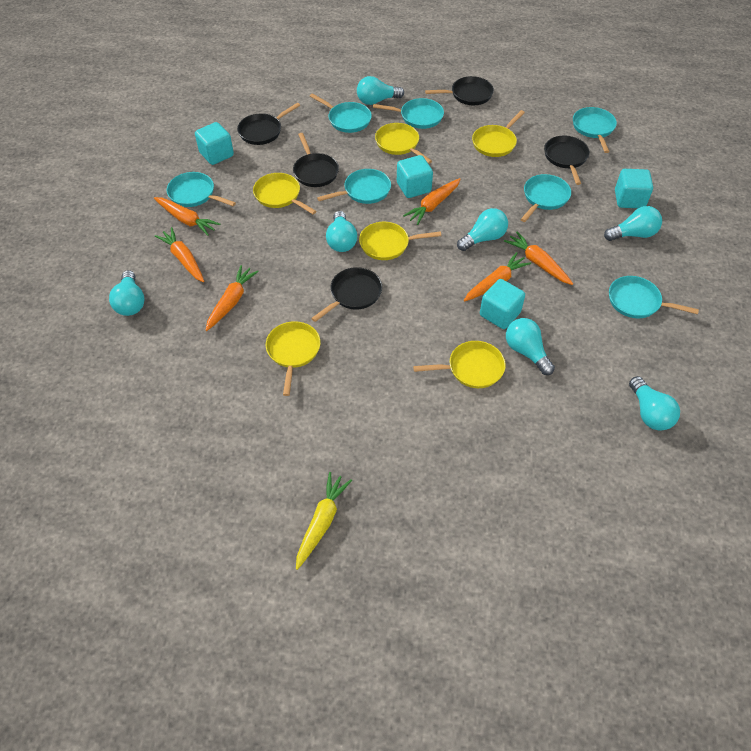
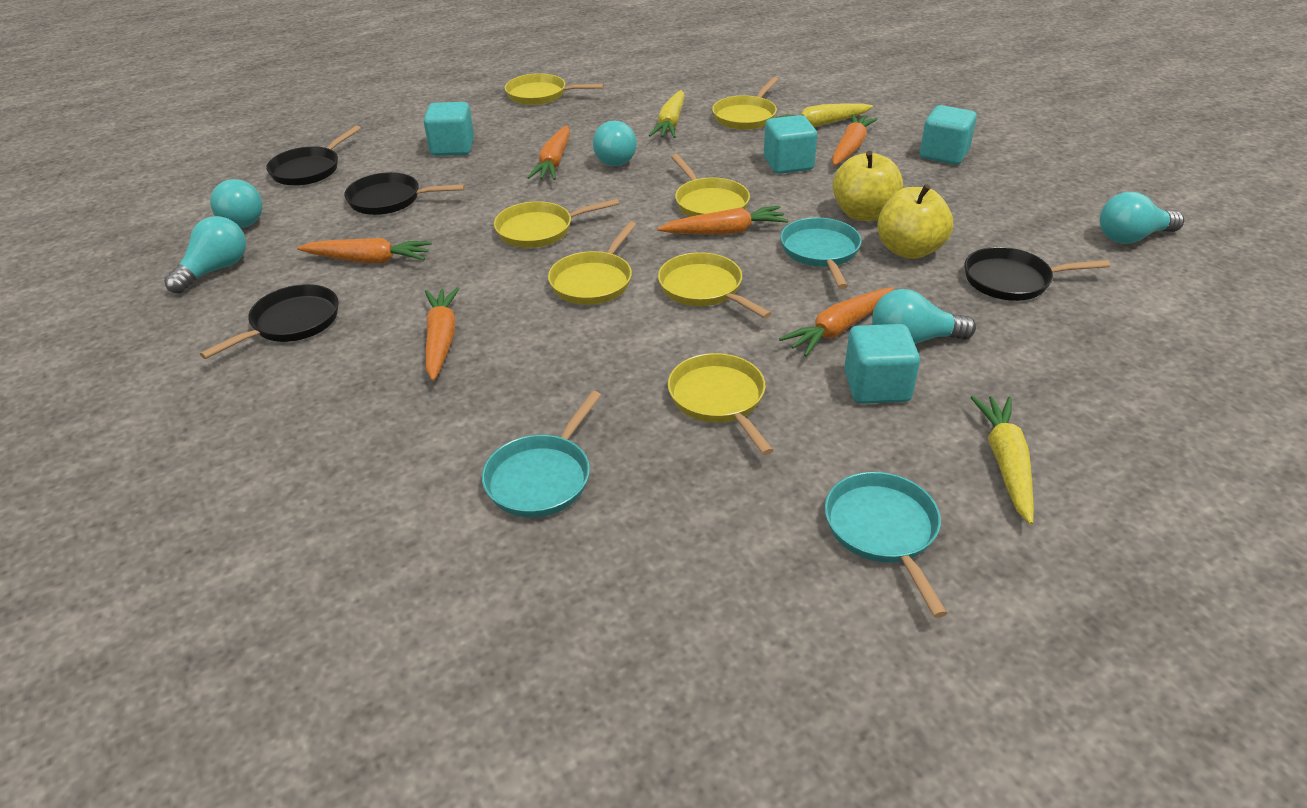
black pan: [237,103,300,145] [293,133,339,187] [311,267,382,322] [425,76,494,105] [544,136,590,185] = 5 -> [200,284,339,359] [266,125,361,186] [344,172,465,215] [965,247,1110,301] = 4
turquoise light bulb: [109,270,145,316] [326,211,357,252] [357,76,404,105] [457,208,508,251] [506,318,555,375] [604,206,662,241] [629,376,680,431] = 7 -> [164,216,246,294] [210,179,262,228] [593,121,637,166] [872,289,976,344] [1099,192,1184,244] = 5
turquoise pan: [167,172,236,207] [310,93,372,133] [317,169,391,204] [373,98,444,129] [521,174,571,222] [573,107,617,153] [609,276,699,318] = 7 -> [482,391,601,517] [780,218,862,289] [825,472,948,618] = 3
yellow apple: none = 0 -> [832,151,903,221] [877,184,953,259] = 2
yellow carrot: [296,472,352,570] = 1 -> [649,90,685,138] [775,103,873,127] [970,396,1034,525] = 3
yellow pan: [253,173,316,214] [266,321,320,396] [359,222,441,260] [375,123,432,164] [413,341,506,388] [472,110,525,157] = 6 -> [494,199,619,248] [505,73,604,105] [548,221,636,305] [658,252,772,318] [668,353,774,455] [671,154,750,217] [712,77,779,130] = 7

